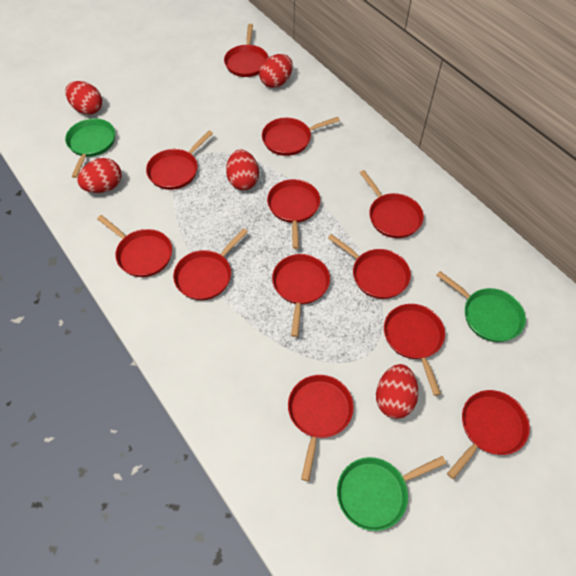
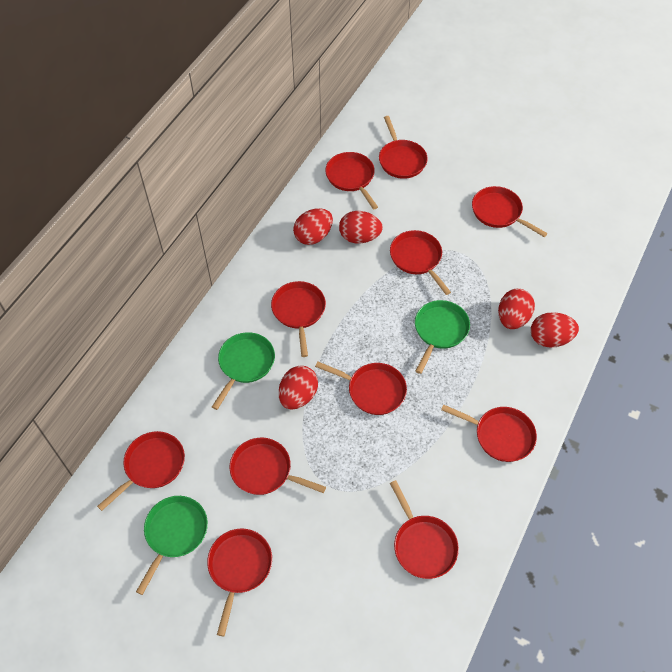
red pan: [97,215,172,277] [146,130,213,190] [173,228,248,300] [224,24,268,77] [262,117,340,156] [267,179,320,249] [272,254,330,337] [288,375,354,481] [328,234,411,299] [360,170,424,238] [384,304,445,396] [447,390,530,479] = 12 -> [97,431,185,511] [207,529,272,636] [230,438,326,495] [271,281,326,357] [315,361,407,415] [325,152,378,209] [379,116,428,179] [390,230,451,295] [390,480,459,579] [441,404,537,462] [472,186,548,237] = 11

